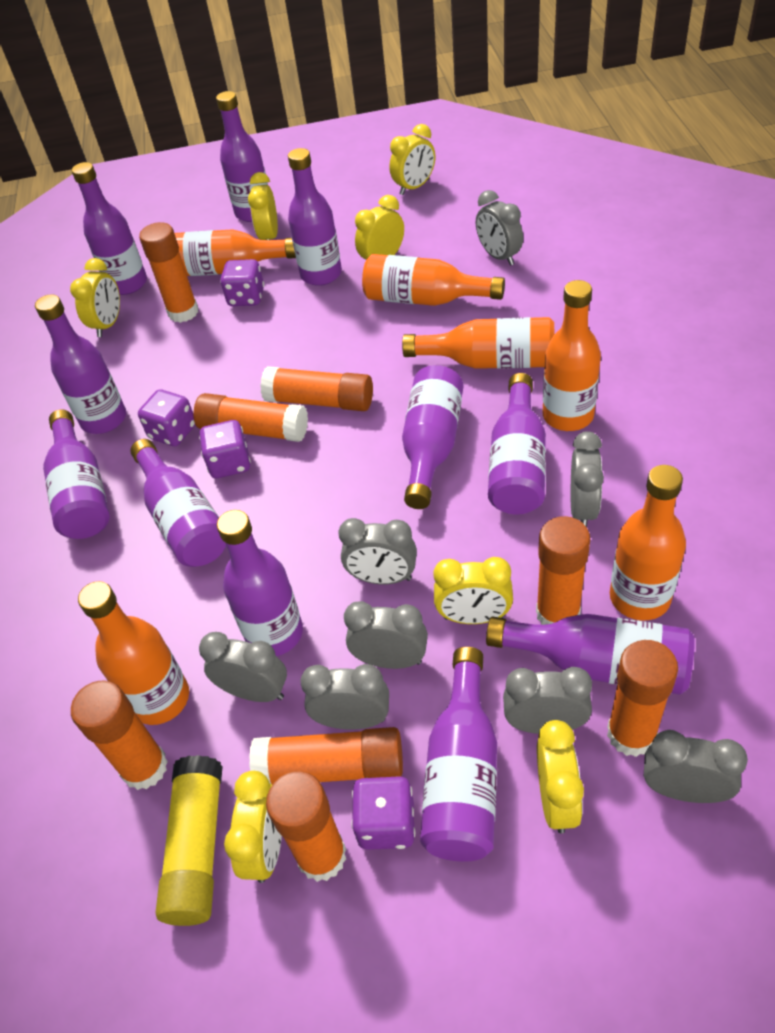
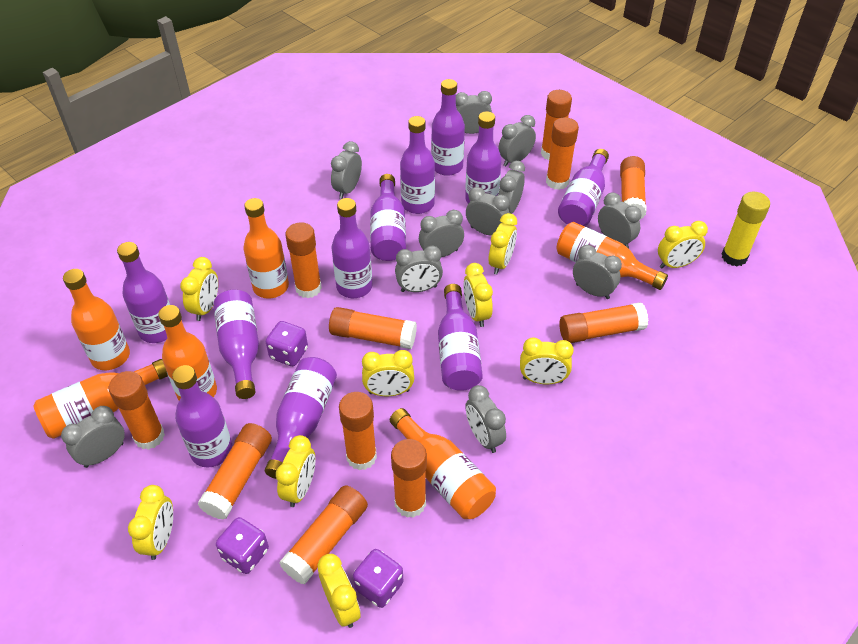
grey clock: [199,632,287,702] [301,664,389,730] [339,518,417,585] [344,601,428,669] [476,190,523,266] [503,667,592,734] [571,431,604,527] [644,730,748,803] = 8 -> [61,406,125,468] [331,141,362,199] [395,245,443,292] [419,210,464,257] [456,91,492,134] [465,385,506,453] [466,187,510,236] [498,115,536,167] [498,161,525,214] [573,245,622,299] [598,192,641,249] = 11
orange glue stick: [71,681,168,790] [139,222,198,323] [193,393,308,442] [249,727,403,785] [260,366,373,411] [266,772,346,882] [536,516,590,625] [607,640,678,757] = 8 -> [109,371,165,450] [198,423,272,519] [279,485,368,584] [285,222,322,298] [329,307,417,349] [339,392,377,470] [391,439,427,518] [541,90,572,160] [546,117,579,190] [559,302,648,343] [620,156,647,219] = 11
purple dice: [138,389,195,446] [199,420,251,478] [220,259,264,306] [351,776,415,850] = 4 -> [216,517,269,574] [266,321,308,366] [353,549,403,608] = 3
yellow clock: [70,258,120,337] [224,771,282,883] [248,172,278,240] [355,195,404,260] [389,124,435,195] [433,557,513,624] [537,720,584,833] = 7 -> [128,485,173,560] [180,257,218,321] [276,435,315,507] [317,554,361,628] [362,350,414,396] [463,263,493,327] [489,213,517,274] [520,338,574,384] [658,221,708,269] = 9

